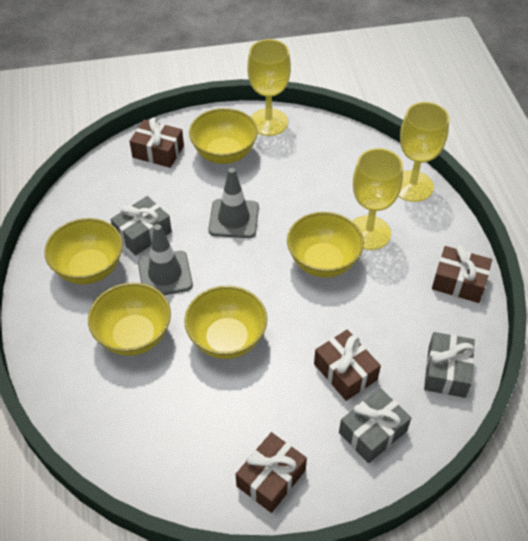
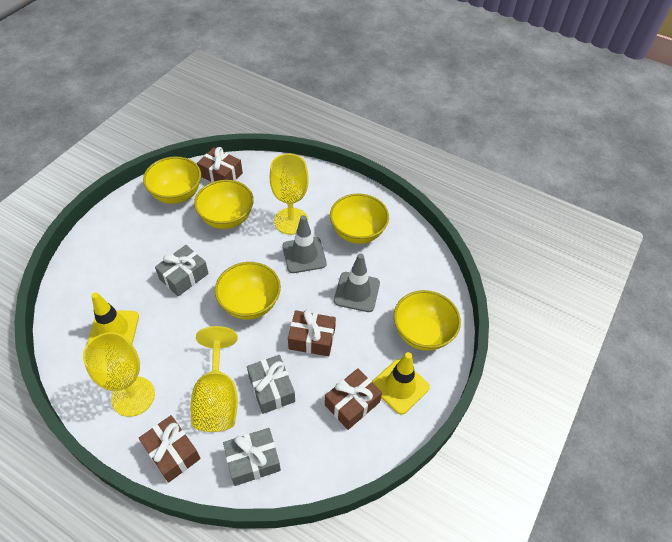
yellow traffic cone: none = 0 -> [87,292,139,344] [372,352,430,415] = 2

